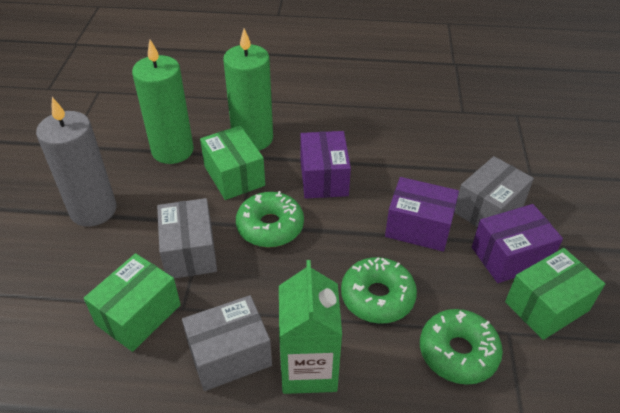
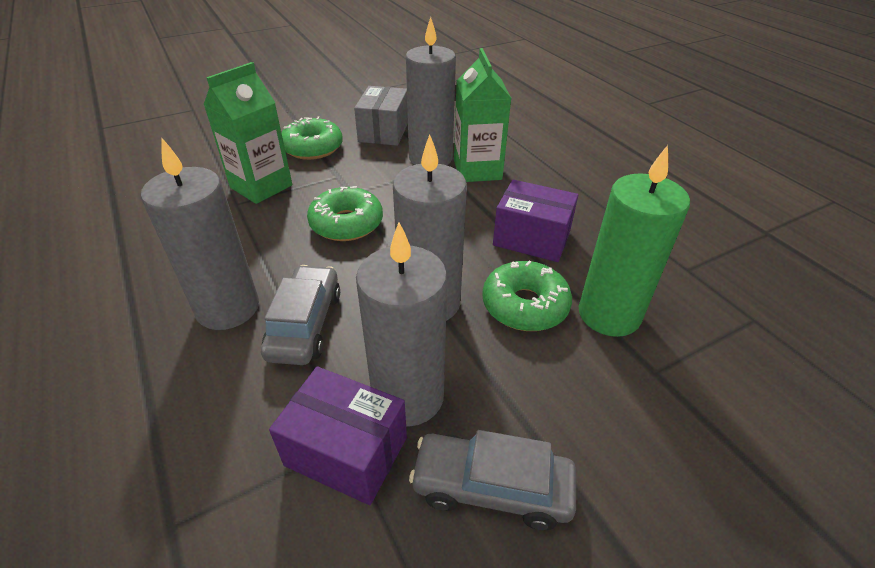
green box: [84,253,181,352] [200,126,265,200] [505,248,605,340] = 3 -> none = 0
green candle: [132,40,194,164] [223,28,273,151] = 2 -> [579,145,690,337] = 1
green carton: [279,260,342,394] = 1 -> [203,62,292,204] [454,48,512,182] = 2
grey box: [157,198,217,279] [182,295,272,391] [454,156,534,227] = 3 -> [354,86,408,146] = 1
grey candle: [36,97,116,227] = 1 -> [141,138,259,330] [356,222,447,427] [393,134,467,321] [406,17,456,165] = 4
grey car: none = 0 -> [261,265,340,365] [409,430,576,530] = 2
purple box: [300,131,351,199] [385,177,459,252] [472,204,563,283] = 3 -> [269,366,407,505] [493,179,578,262] = 2

